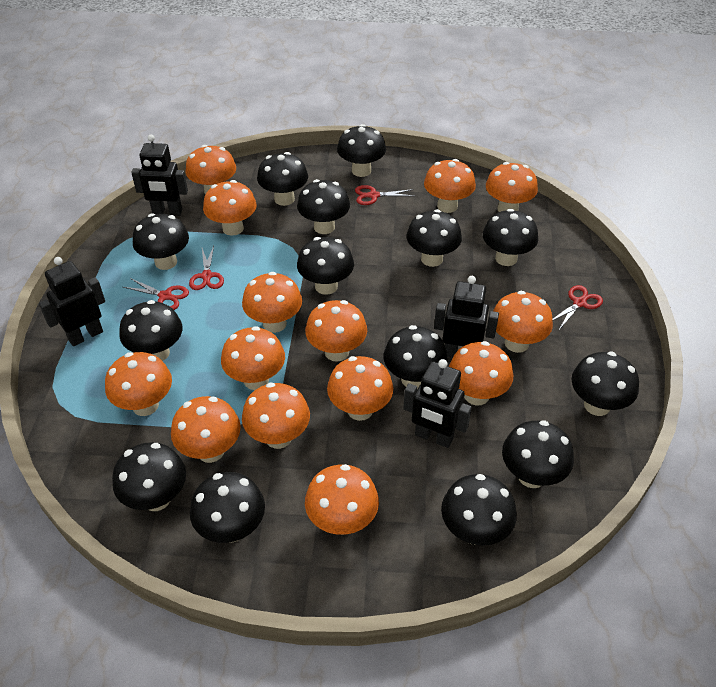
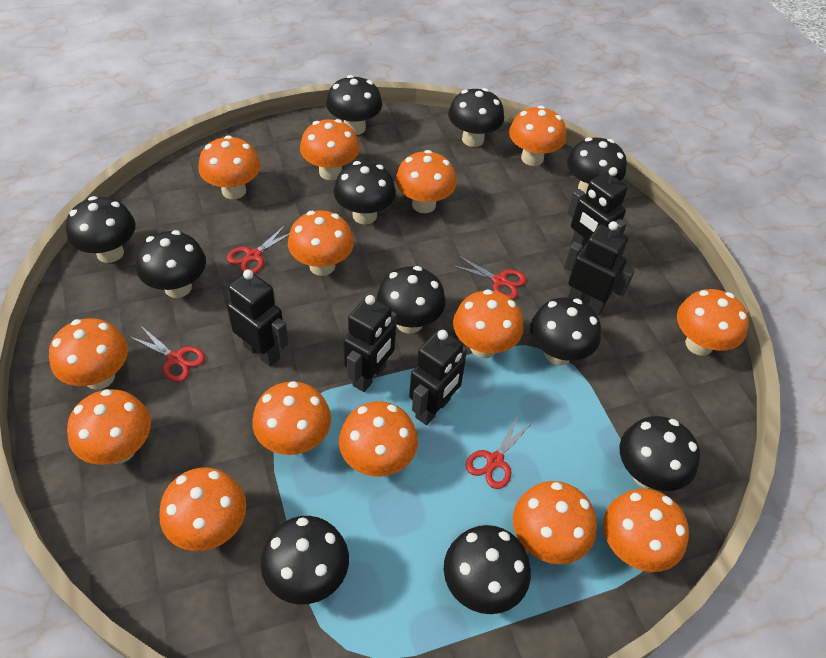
black mushroom: [112,442,186,511] [119,300,182,361] [133,213,189,270] [190,472,265,543] [257,152,308,206] [297,179,350,234] [297,237,354,295] [337,124,386,177] [384,325,448,389] [406,209,462,267] [441,474,517,546] [483,209,538,266] [502,420,574,488] [572,352,639,416] = 14 -> [66,196,135,263] [136,230,206,298] [261,516,349,605] [326,75,382,135] [334,161,396,224] [376,266,446,334] [444,525,531,614] [448,88,504,147] [530,297,601,365] [567,137,627,194] [620,416,700,491] = 11
black robot: [39,257,105,346] [131,134,188,216] [403,359,472,448] [434,276,499,358] = 4 -> [227,270,289,367] [343,295,397,392] [409,329,467,425] [564,221,635,316] [567,167,628,249] = 5

